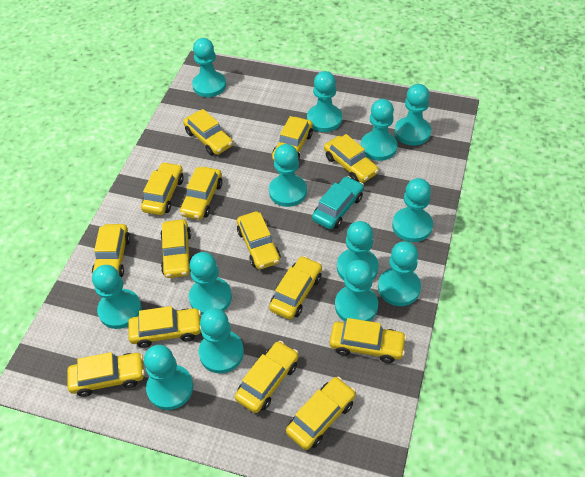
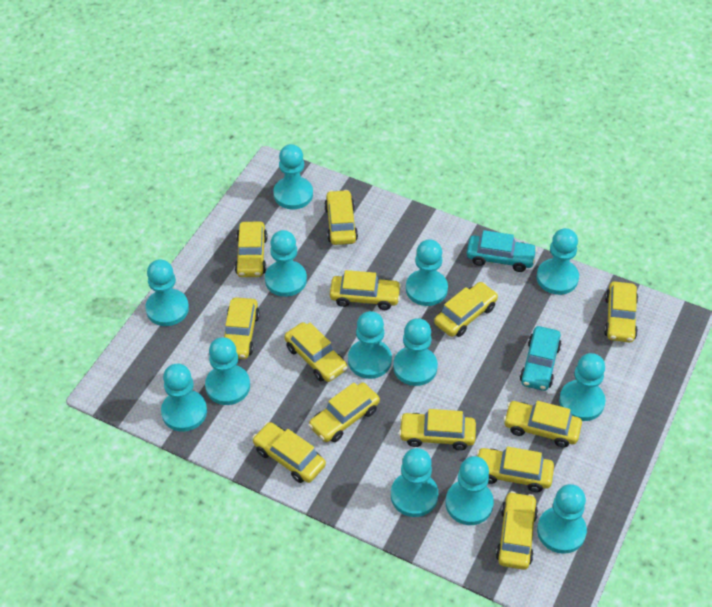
turquoise car: [312,176,364,229] = 1 -> [467,230,537,272] [520,326,561,391] = 2
yellow car: [67,352,145,397] [92,224,130,277] [128,306,201,348] [141,162,184,215] [160,219,191,278] [180,167,222,220] [183,109,233,155] [235,341,298,413] [237,211,280,270] [269,256,322,320] [272,116,313,161] [286,377,356,450] [324,134,379,183] [330,318,407,363] = 14 -> [224,297,260,359] [235,222,267,277] [252,422,326,483] [284,322,347,382] [308,383,380,442] [324,190,358,245] [330,270,401,310] [399,409,476,450] [434,282,498,337] [477,446,554,492] [496,491,538,570] [503,401,582,447] [604,281,638,343] = 13

